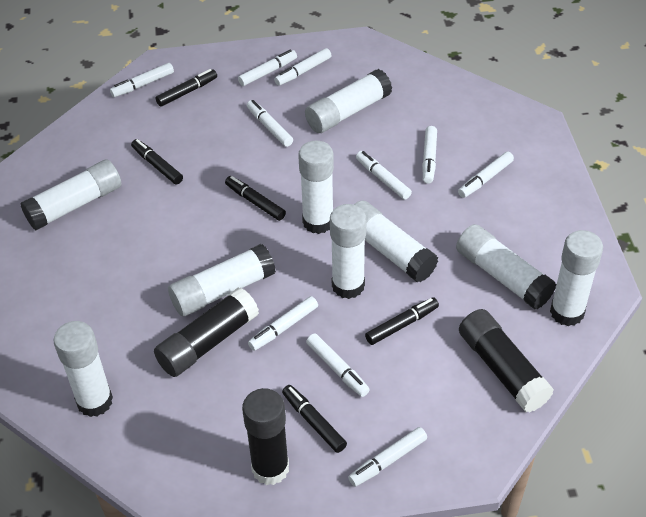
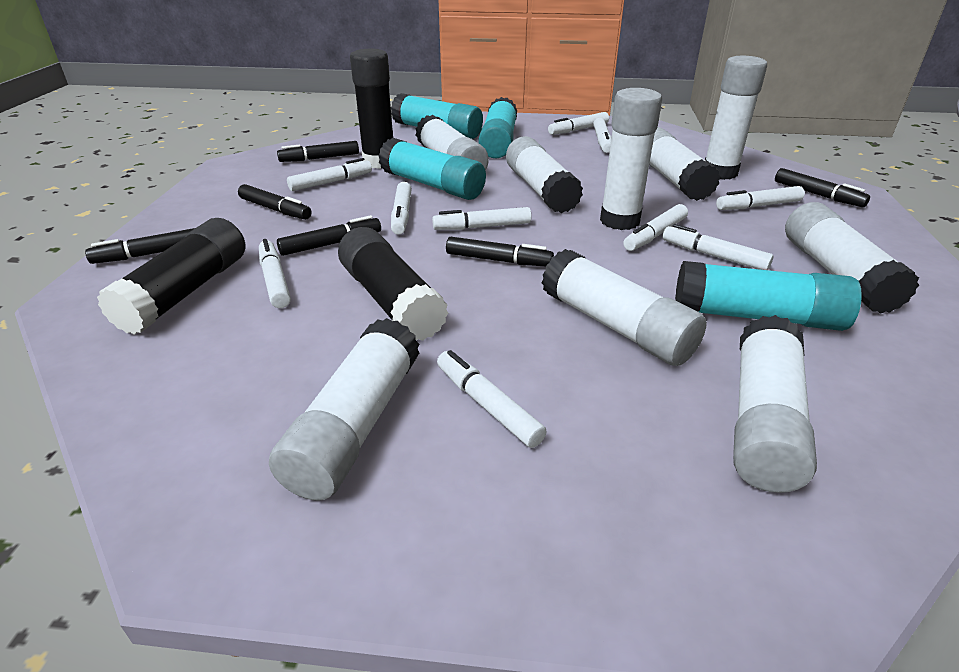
black marker: [131,139,183,184] [156,69,217,106] [225,176,286,221] [282,385,347,453] [365,297,439,345] = 5 -> [85,228,195,264] [238,184,312,220] [277,141,359,162] [277,215,381,256] [446,237,554,266] [775,168,870,207] = 6
turquoise glue stick: none = 0 -> [379,138,486,200] [391,93,483,139] [479,97,517,158] [675,261,862,331] = 4

